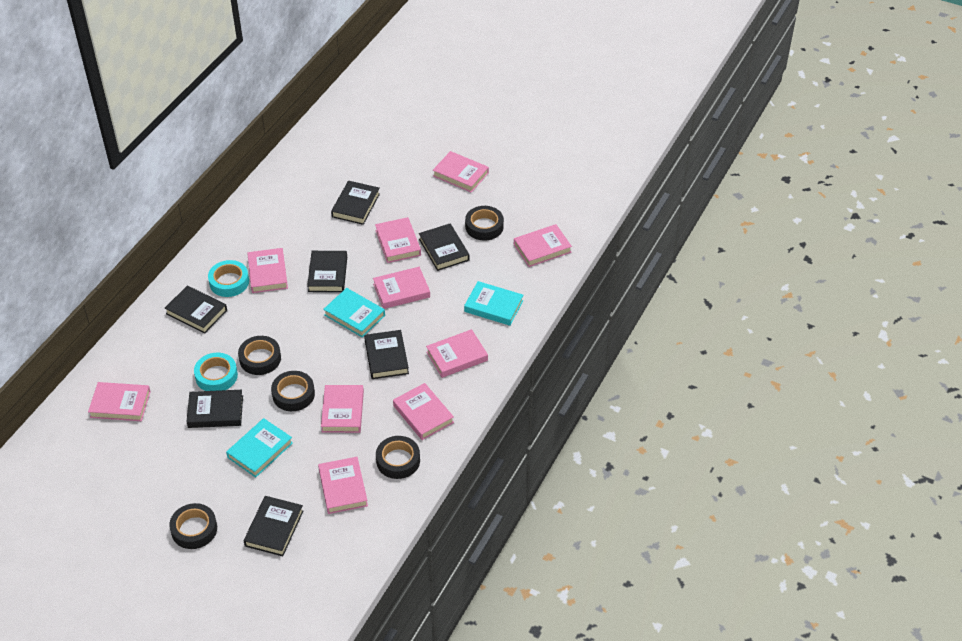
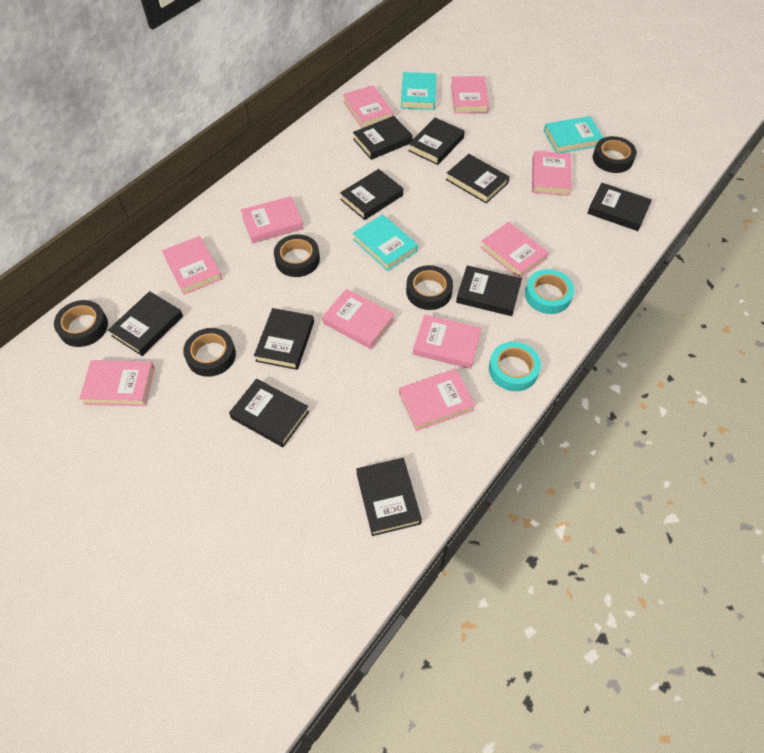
black book: [165,285,227,334] [186,390,243,428] [244,496,303,556] [307,251,347,292] [331,181,380,225] [364,330,409,379] [419,223,469,271] = 7 -> [108,291,183,356] [229,378,309,447] [254,308,314,370] [340,169,403,220] [353,116,413,160] [356,458,422,536] [408,118,465,165] [446,154,509,203] [456,265,522,316] [587,183,652,231] = 10

